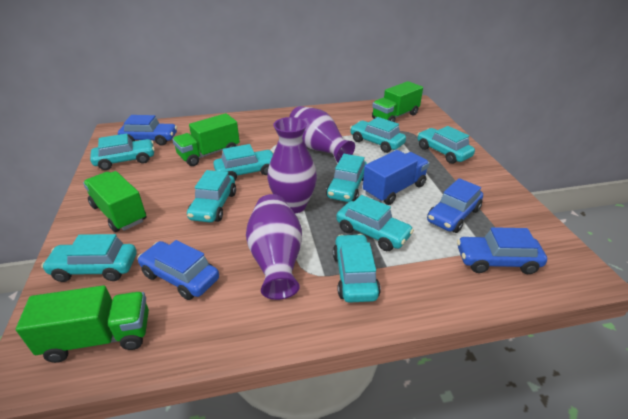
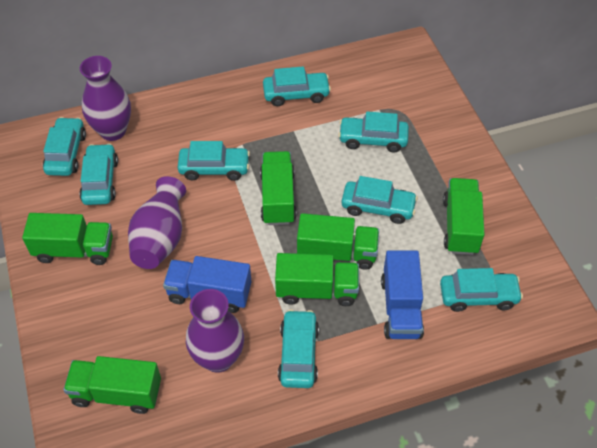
blue car: [118,115,177,146] [137,240,219,300] [427,178,483,233] [457,227,547,274] = 4 -> none = 0
blue truck: [363,150,429,205] = 1 -> [163,256,251,313] [381,251,424,339] = 2
green truck: [16,285,149,363] [83,171,147,232] [172,113,240,166] [372,81,423,122] = 4 -> [22,213,113,265] [63,356,161,414] [260,151,297,225] [275,253,359,306] [297,213,379,270] [443,178,485,255] = 6
turquoise car: [41,234,137,282] [90,133,155,170] [187,170,236,222] [213,144,274,180] [326,154,367,202] [333,234,381,303] [336,195,414,251] [350,117,406,153] [417,126,475,164] = 9 -> [43,117,86,176] [79,143,118,205] [178,141,250,181] [263,67,331,106] [278,310,319,388] [338,111,409,152] [342,176,418,224] [440,268,523,312] = 8

